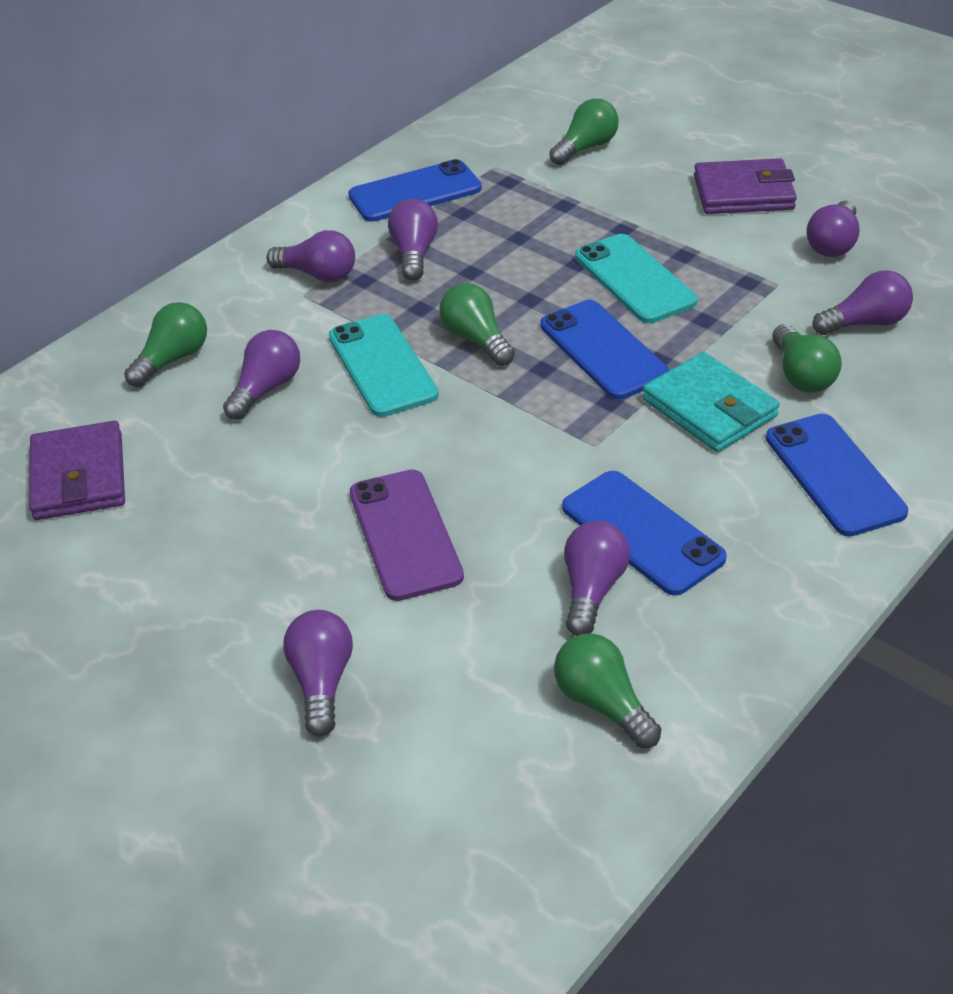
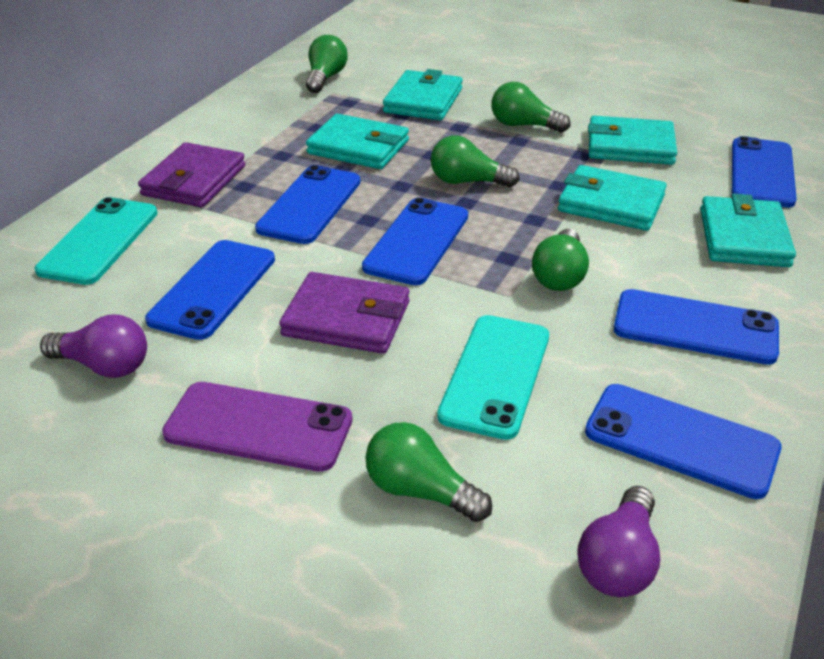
blue phone: [348,159,482,222] [540,300,670,400] [562,471,727,596] [766,414,908,537] = 4 -> [145,240,275,340] [255,165,361,244] [362,197,468,285] [585,384,782,499] [614,289,779,365] [732,136,797,208] = 6
purple light bulb: [223,330,300,420] [266,230,355,282] [283,610,353,736] [388,199,438,281] [564,521,630,636] [806,201,860,257] [812,270,913,335] = 7 -> [40,314,147,378] [577,486,660,597] = 2
turquoise wallet: [642,352,780,452] = 1 -> [306,114,409,169] [383,69,463,120] [558,165,667,231] [588,116,677,165] [700,194,796,267] = 5

